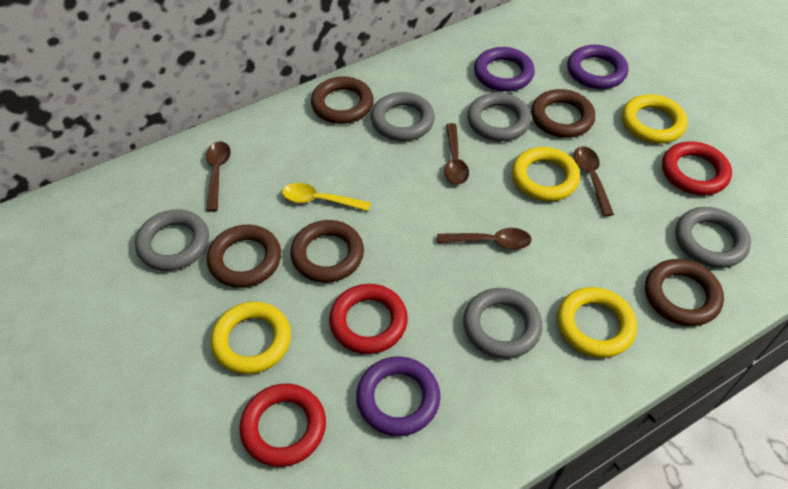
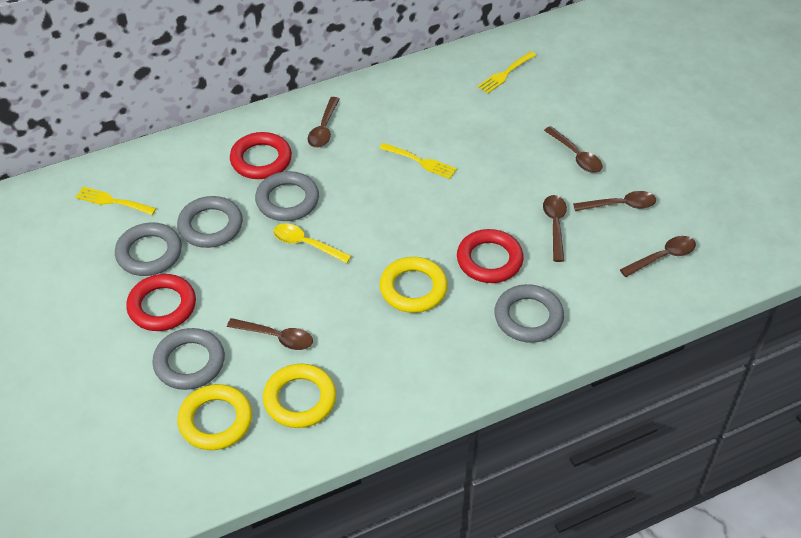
brown ring: [207,225,281,288] [290,220,364,283] [311,76,374,124] [531,89,595,138] [645,259,724,326] = 5 -> none = 0
brown spoon: [206,141,231,211] [437,228,532,249] [444,123,469,185] [574,146,614,217] = 4 -> [227,318,313,350] [308,97,339,148] [543,195,567,262] [544,126,603,173] [573,191,656,211] [620,236,696,277] = 6
purple ring: [356,356,440,436] [474,47,535,92] [567,45,628,89] = 3 -> none = 0
yellow fork: none = 0 -> [75,187,156,215] [379,143,457,179] [478,51,536,93] = 3
yellow ring: [211,302,291,374] [512,147,580,201] [557,287,637,358] [622,94,687,144] = 4 -> [177,384,252,450] [263,364,336,428] [379,257,448,313] = 3

